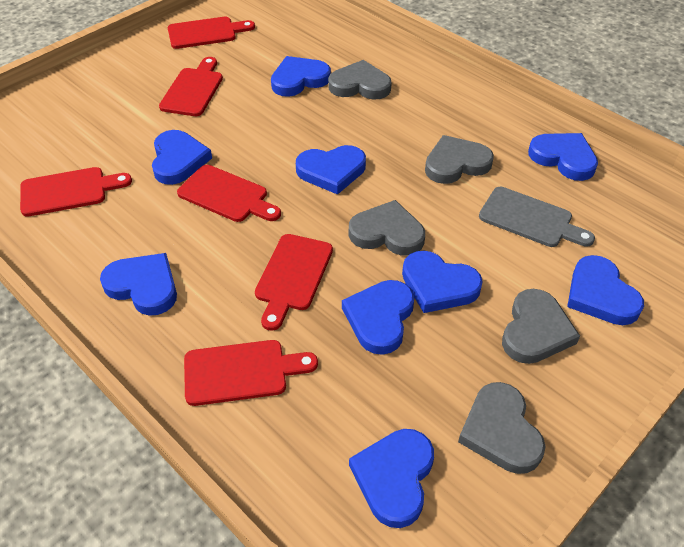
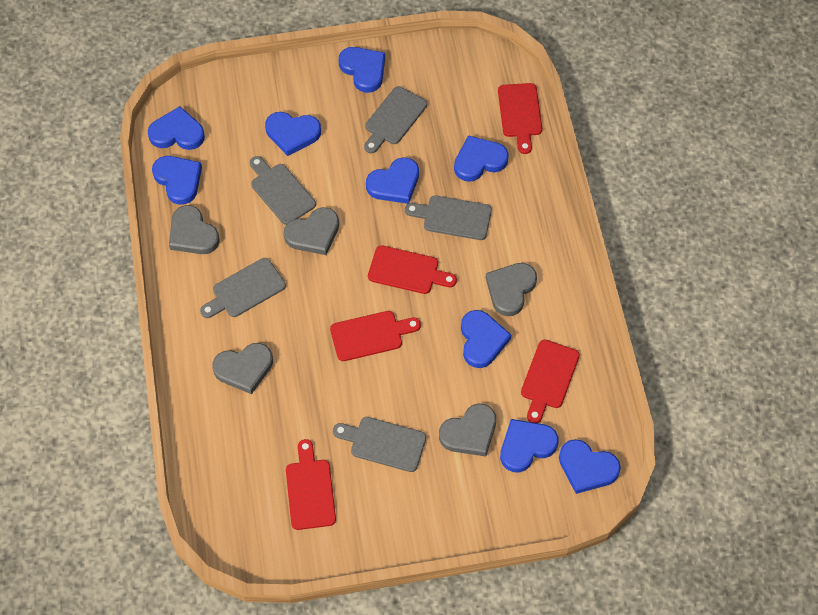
grey cutting board: [479,187,595,247] = 1 -> [200,258,286,318] [250,156,316,225] [333,417,426,472] [364,86,427,153] [405,195,492,240] = 5
red cutting board: [20,167,132,217] [159,57,223,116] [168,17,255,49] [177,165,281,222] [184,340,318,406] [255,234,333,331] = 6 -> [286,439,336,530] [330,311,421,361] [368,245,457,294] [498,83,542,154] [521,340,580,423] = 5

